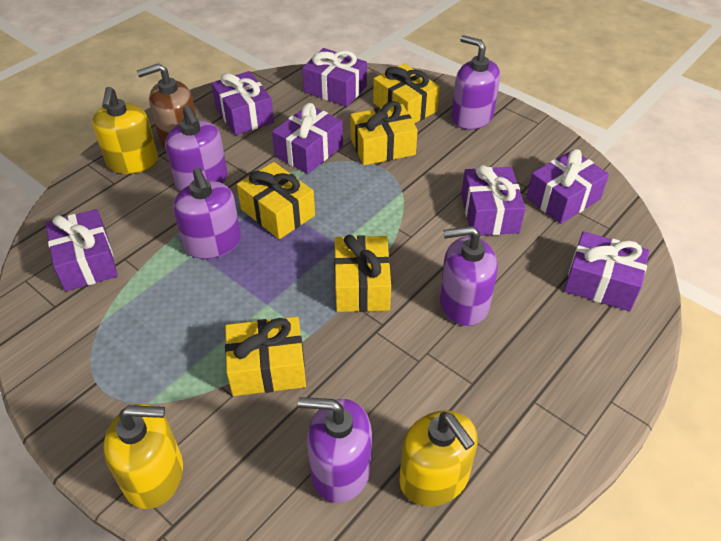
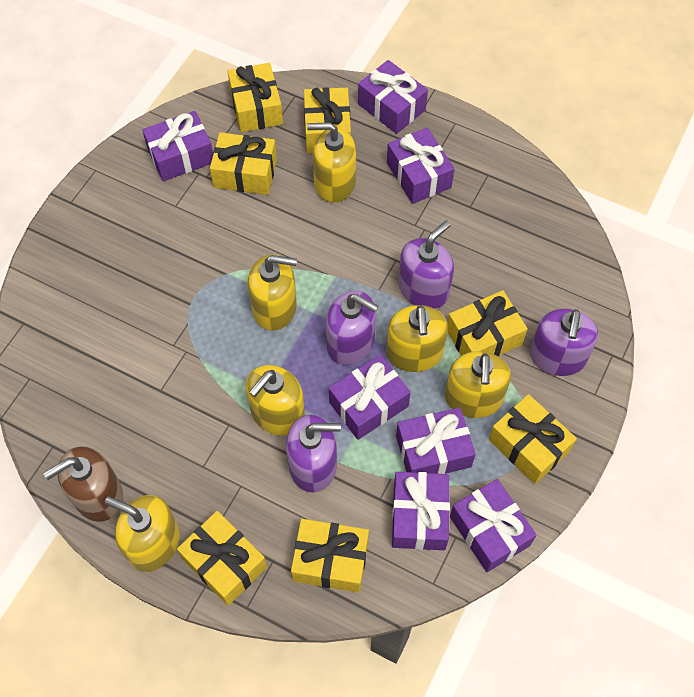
purple soap dispenser: [165,105,227,191] [173,168,241,259] [298,397,372,503] [439,226,498,326] [451,35,500,130] = 5 -> [286,415,341,492] [326,291,378,365] [398,220,454,309] [530,309,598,376] = 4
yellow gift: [225,317,306,396] [237,162,315,239] [334,235,391,312] [350,101,418,165] [373,63,440,123] = 5 -> [177,511,267,606] [210,132,277,195] [228,63,283,132] [291,519,369,593] [304,87,351,153] [447,290,528,356] [489,394,577,484] = 7
yellow soap dispenser: [92,87,158,174] [103,404,183,509] [399,410,478,507] = 3 -> [105,495,180,572] [246,365,305,436] [248,255,297,331] [307,122,356,202] [386,305,448,372] [445,351,511,418] = 6

